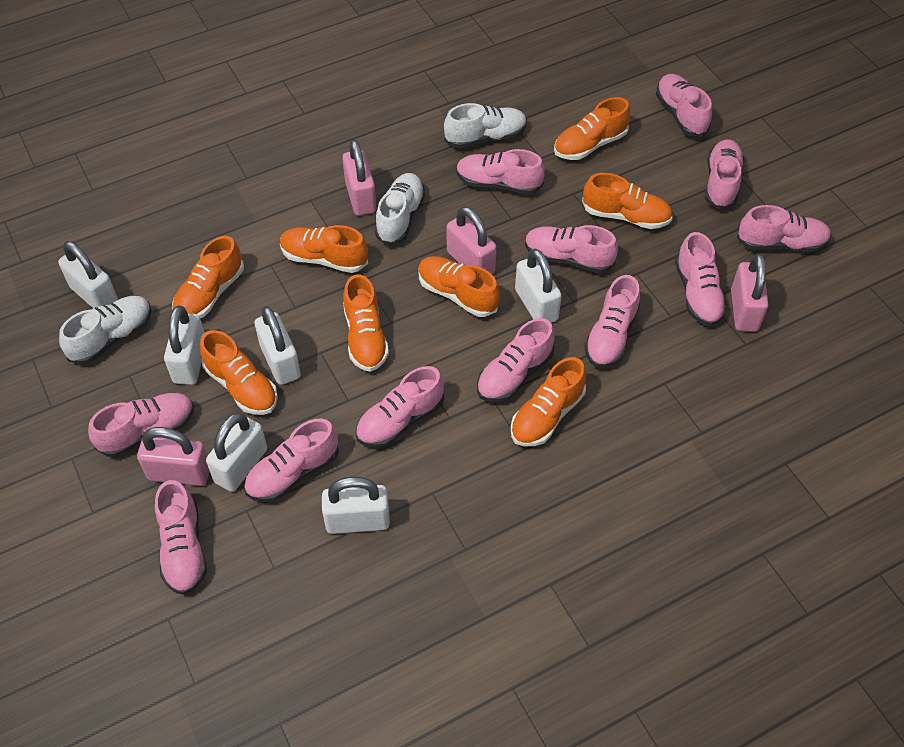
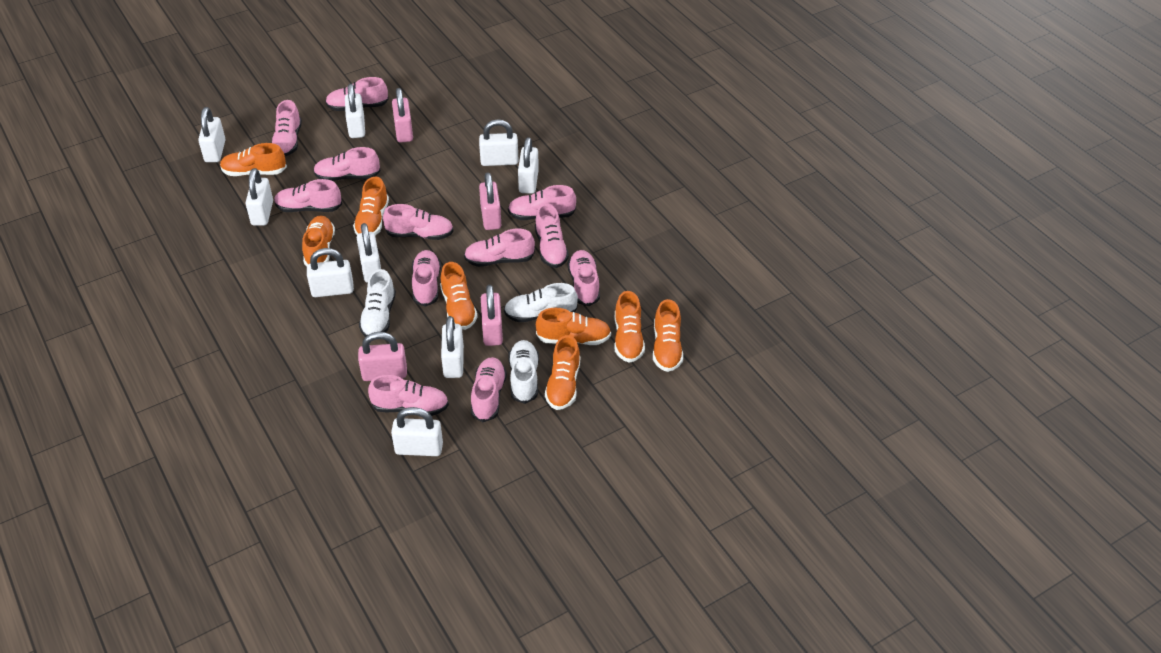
white padlock: [58,241,118,308] [164,306,205,385] [206,412,267,492] [254,306,301,385] [322,477,390,534] [515,249,562,323] = 6 -> [198,107,225,162] [246,168,273,226] [307,248,354,297] [345,84,365,138] [357,223,381,283] [391,407,443,456] [441,316,464,378] [479,119,519,166] [518,137,539,194] = 9

